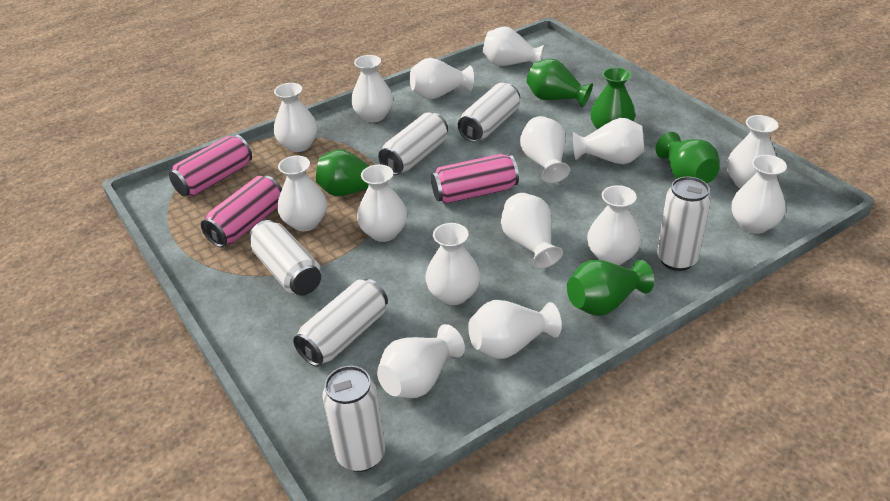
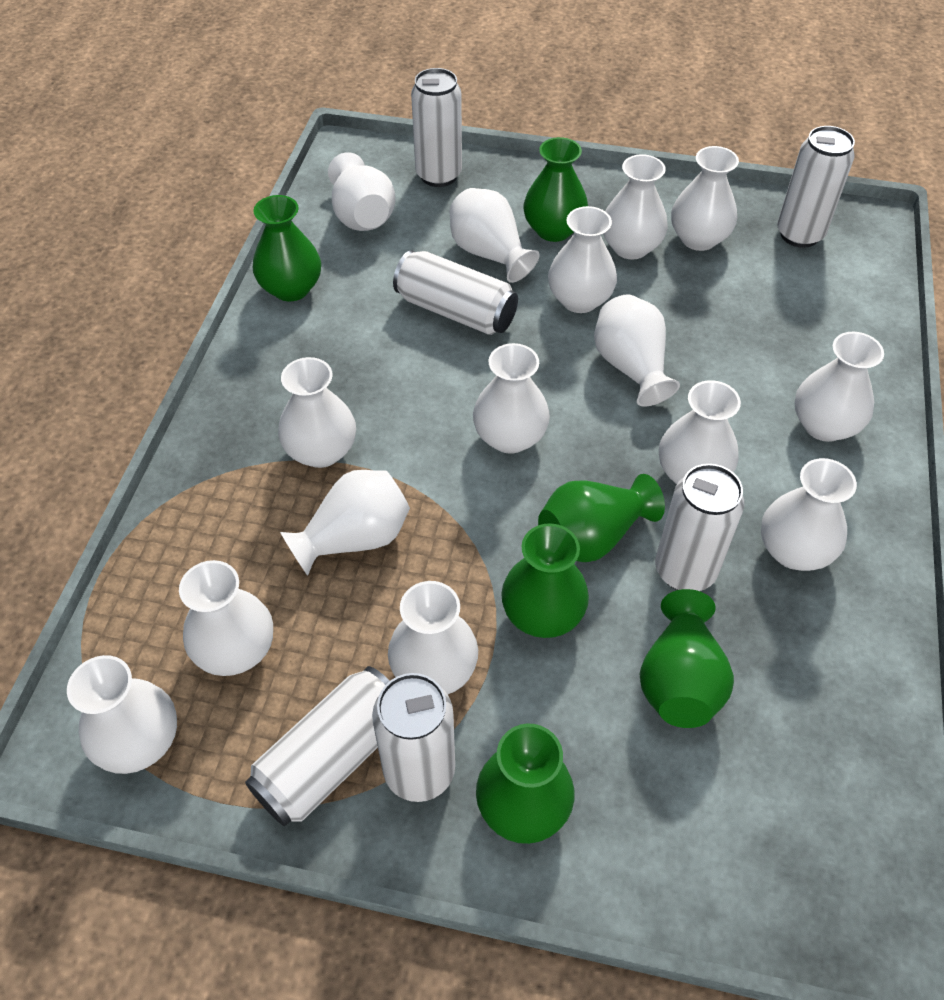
green vase: [316,149,389,196] [527,59,593,108] [567,260,654,316] [590,67,635,129] [656,132,719,183] = 5 -> [253,195,321,301] [476,724,574,844] [501,523,589,638] [523,137,588,242] [538,474,665,562] [639,589,734,728] = 6
pink can: [169,135,252,197] [201,176,282,247] [431,154,519,204] = 3 -> none = 0

